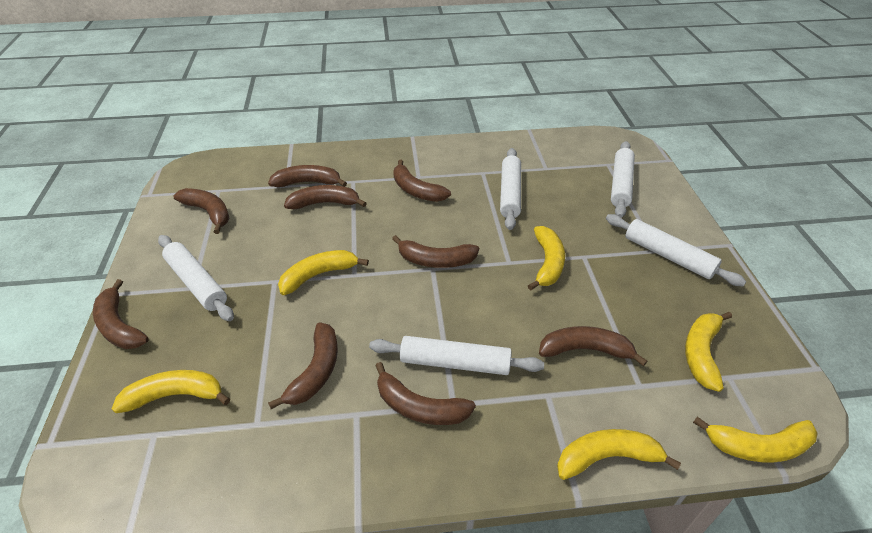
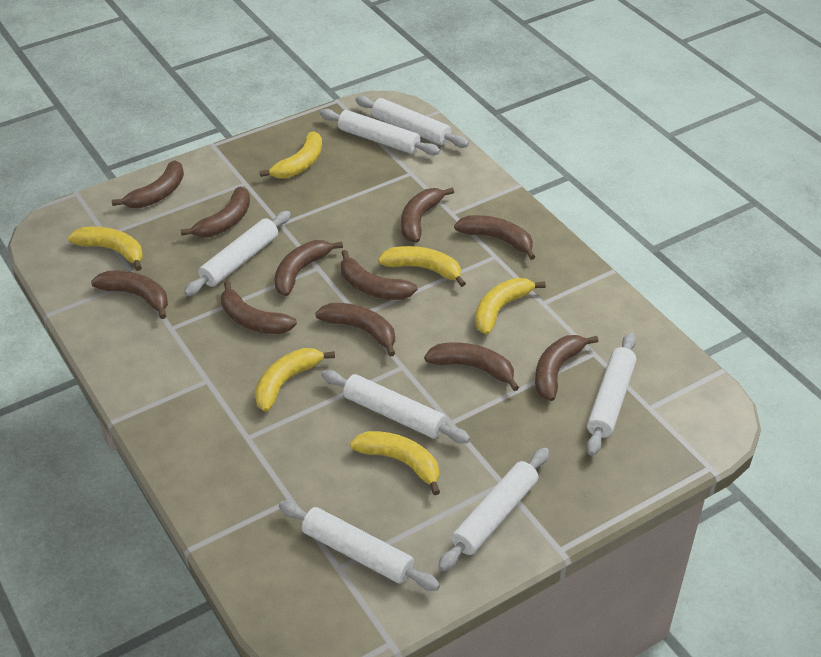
brown banana: [93,279,149,349] [173,188,229,234] [268,165,347,187] [268,322,338,409] [284,185,367,209] [375,362,476,425] [392,235,479,268] [393,160,451,202] [539,326,648,366] = 9 -> [91,271,168,319] [112,160,184,208] [180,187,250,237] [221,281,297,334] [274,240,343,296] [315,303,395,357] [341,250,417,300] [401,187,454,243] [424,342,519,391] [454,215,535,260] [535,335,598,401] = 11
white rolling pin: [158,235,234,321] [369,336,544,375] [500,148,521,230] [606,214,747,286] [611,141,635,218] = 5 -> [184,211,291,296] [279,501,440,591] [320,109,440,155] [321,370,470,444] [356,96,469,148] [438,448,549,571] [586,333,636,456] = 7

